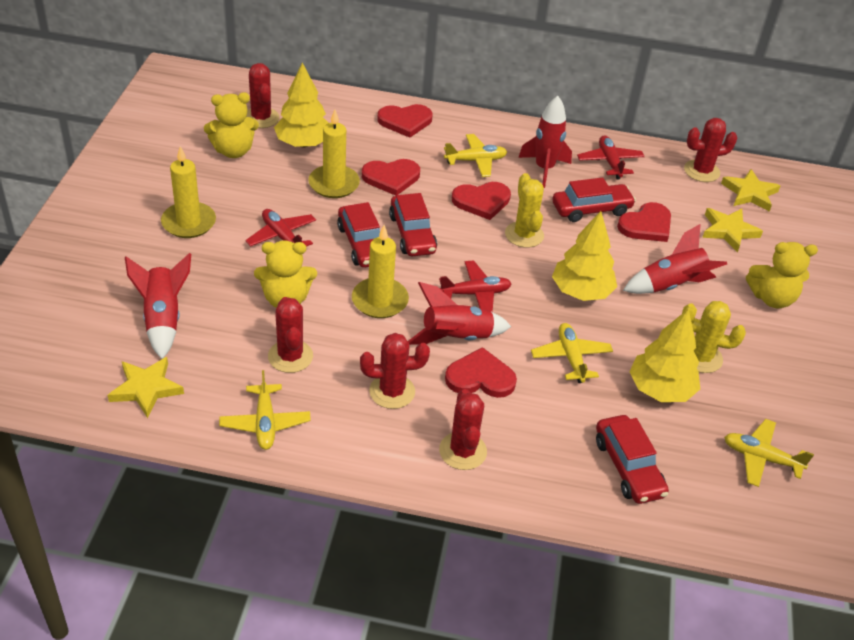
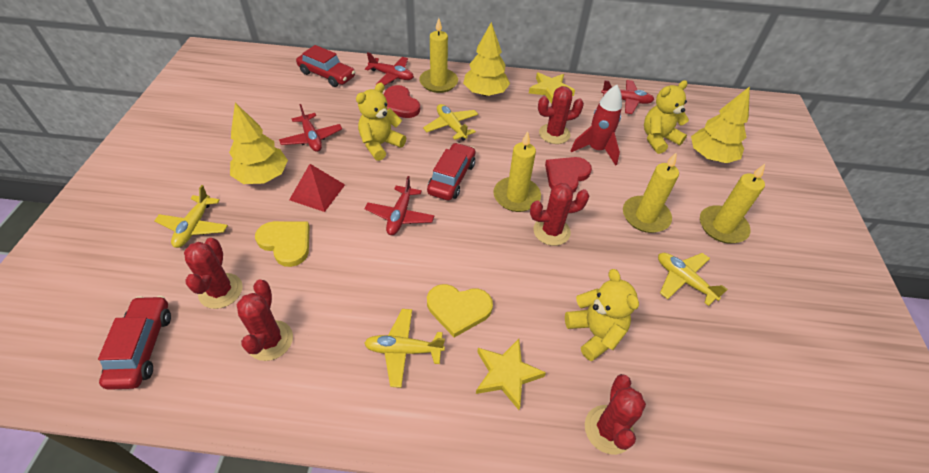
red car: [337,202,380,268] [389,193,437,257] [552,177,636,222] [596,415,669,504] = 4 -> [98,296,171,390] [296,45,355,87] [427,143,476,200] = 3
red heart: [362,159,420,196] [377,104,433,138] [445,347,517,398] [452,182,511,220] [617,202,671,242] = 5 -> [384,85,420,118] [545,157,592,193] = 2
red plane: [245,209,316,247] [439,260,512,312] [577,135,645,180] = 3 -> [279,104,342,152] [365,52,414,86] [365,176,434,235] [601,80,654,114] = 4
red pyramid: none = 0 -> [289,164,345,212] = 1
red rocket: [125,253,191,359] [408,282,511,345] [518,96,572,188] [623,224,727,294] = 4 -> [571,85,622,166] = 1
yellow cactus: [505,173,544,248] [682,301,746,373] = 2 -> none = 0
yellow candle: [161,146,216,238] [308,110,360,198] [352,225,409,318] = 3 -> [419,18,458,93] [493,131,541,212] [623,153,679,233] [700,164,765,243] = 4
yellow heart: none = 0 -> [255,221,309,267] [427,284,493,338] = 2
yellow star: [108,357,184,418] [702,208,763,252] [721,169,780,211] = 3 -> [476,339,546,410] [529,72,575,104] = 2

